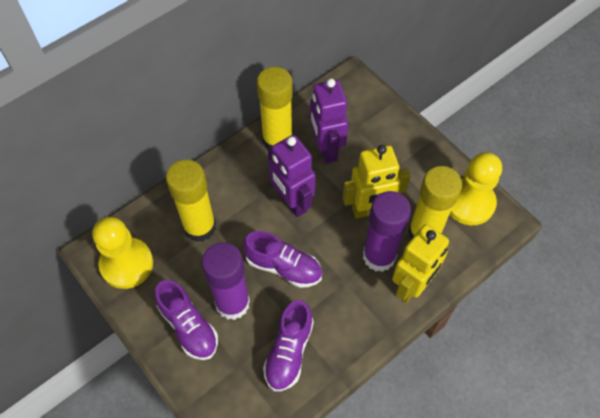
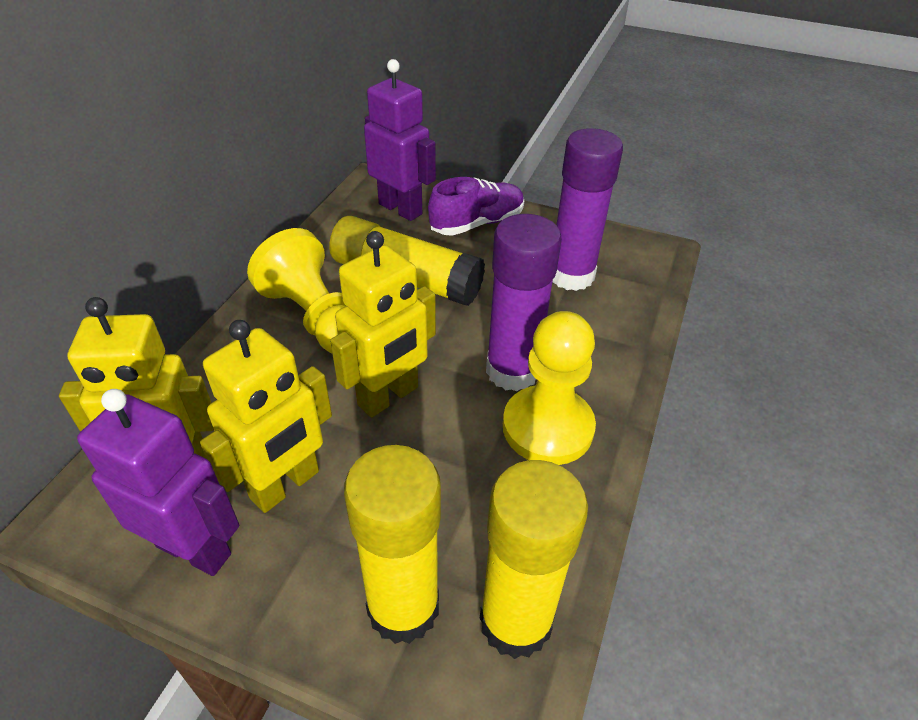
purple shoe: [155,280,218,360] [243,231,322,288] [263,300,314,391] = 3 -> [428,177,524,236] = 1
yellow robot: [343,145,410,219] [392,224,449,303] = 2 -> [59,297,214,458] [200,320,332,513] [330,231,436,417] = 3

